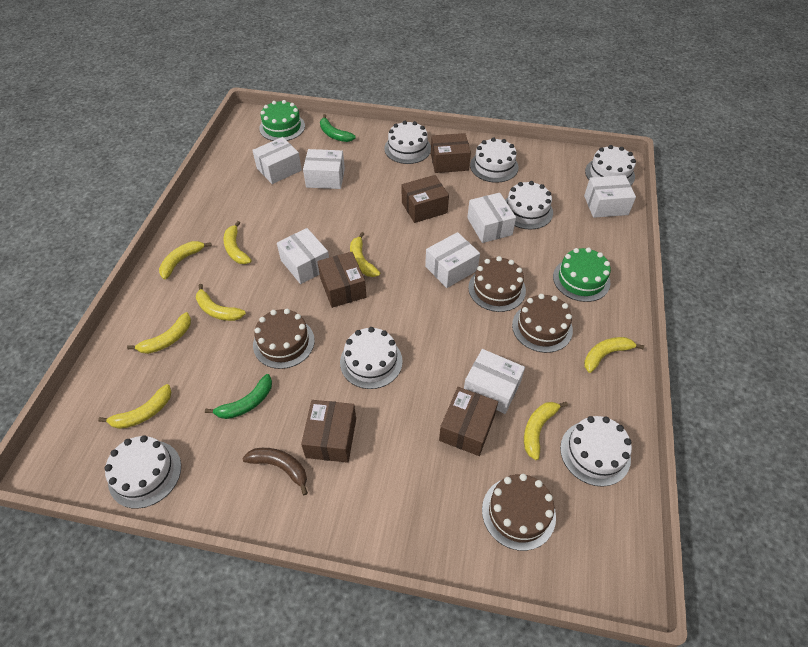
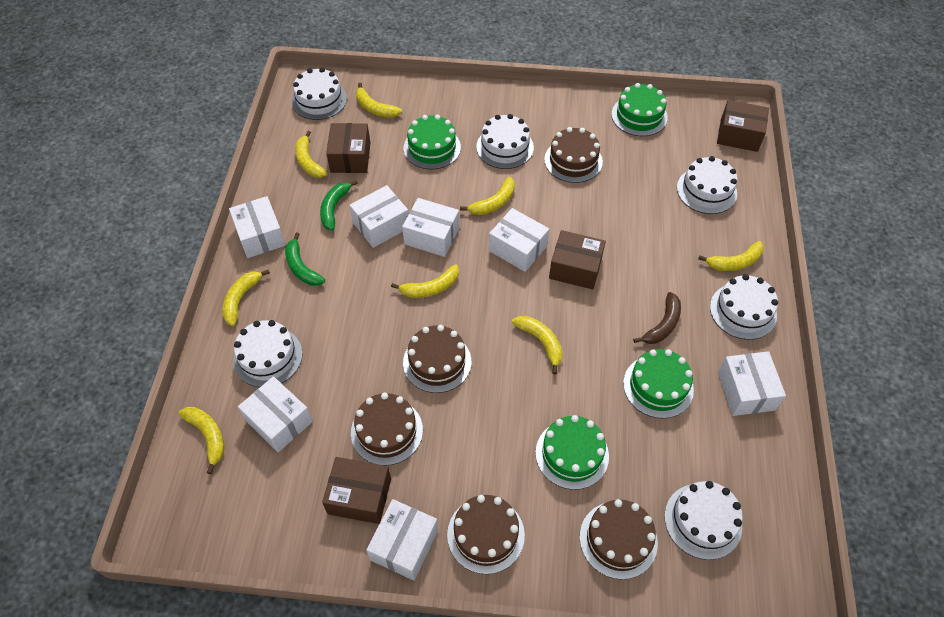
brown box: [301,400,356,463] [317,252,366,308] [402,175,449,223] [431,133,471,173] [439,387,498,456] = 5 -> [322,457,391,524] [326,123,370,173] [549,230,606,289] [717,100,769,152] = 4
brown cake: [253,309,315,369] [468,256,526,312] [482,474,556,551] [512,294,573,353] = 4 -> [351,393,423,466] [403,325,471,393] [447,495,525,574] [544,127,603,183] [580,499,658,580] = 5
green cake: [259,100,305,141] [553,248,611,302] = 2 -> [403,115,461,169] [535,415,609,490] [611,83,668,136] [623,349,694,419] = 4
white cake: [104,435,181,509] [340,327,403,389] [384,121,431,164] [470,138,519,183] [505,181,553,229] [560,416,632,487] [585,145,636,185] = 7 -> [233,320,302,387] [292,68,347,120] [476,114,534,169] [664,481,743,560] [677,156,737,214] [710,274,778,340] = 6

